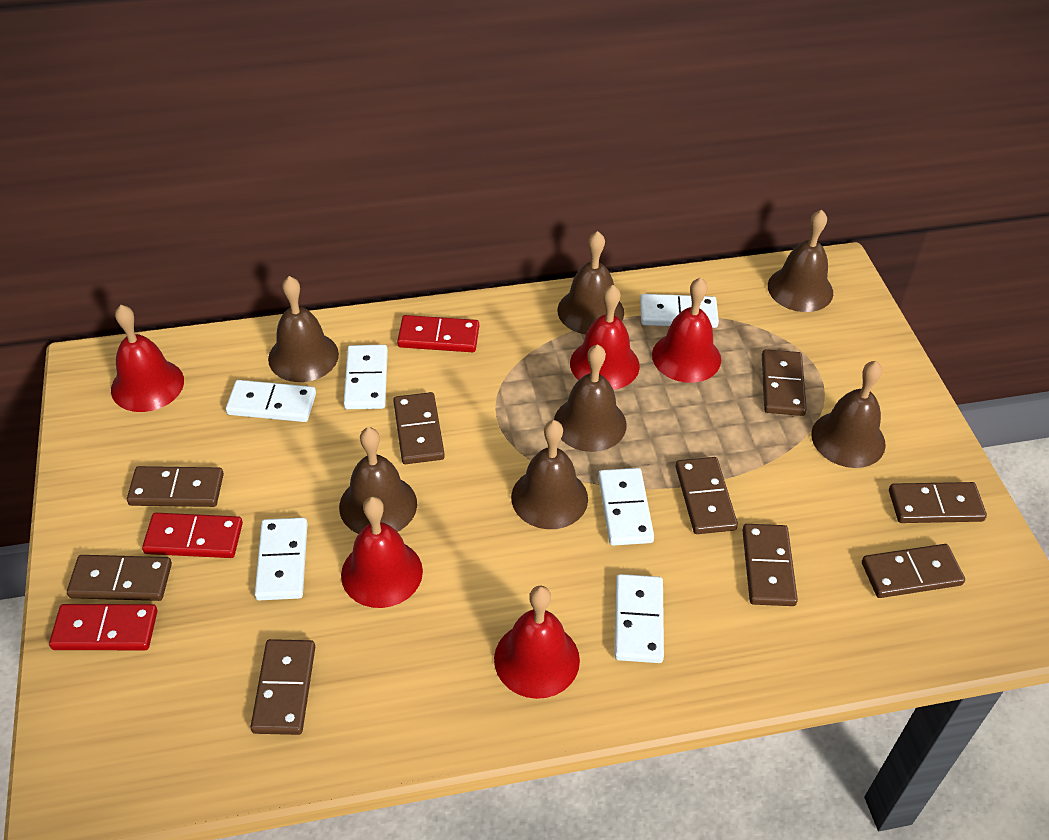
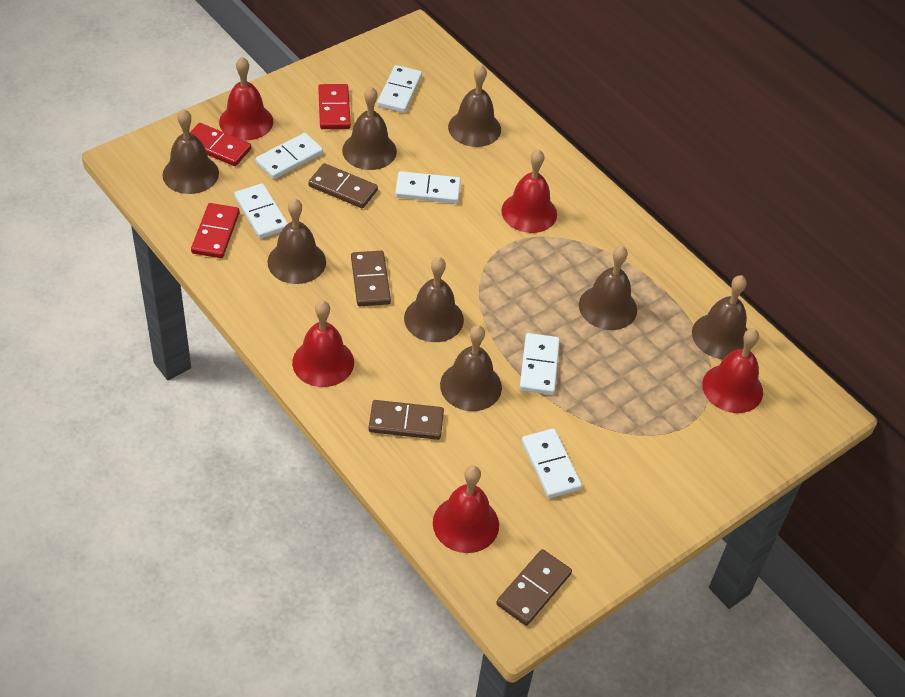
brown bell: [268,276,339,382] [339,427,417,534] [511,420,588,529] [554,344,627,452] [557,231,624,334] [768,210,833,312] [811,361,886,468] = 7 -> [162,109,219,194] [267,199,326,284] [342,87,397,170] [404,257,464,342] [440,325,502,411] [448,65,501,147] [579,246,637,330] [692,275,748,359] = 8
brown domino: [67,555,172,601] [127,466,224,507] [250,639,315,735] [393,392,445,464] [676,457,738,534] [742,524,798,606] [762,349,807,416] [862,544,965,598] [889,482,987,523] = 9 -> [308,163,378,208] [351,251,391,306] [369,400,444,440] [496,549,572,626] = 4

